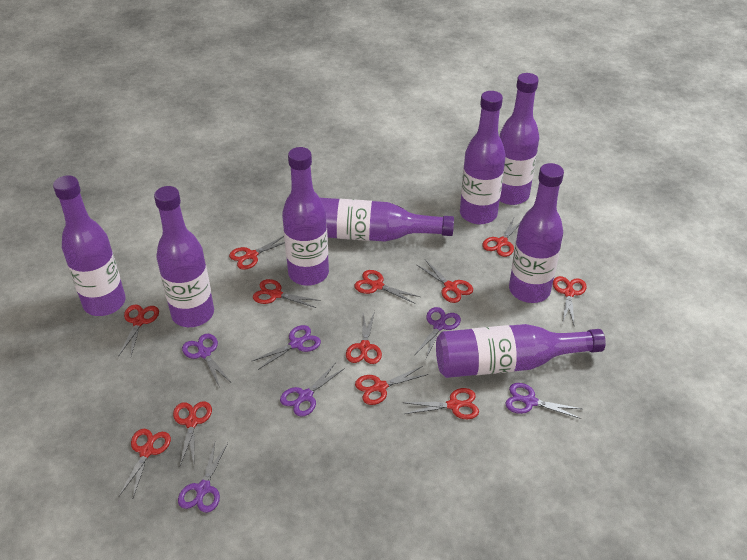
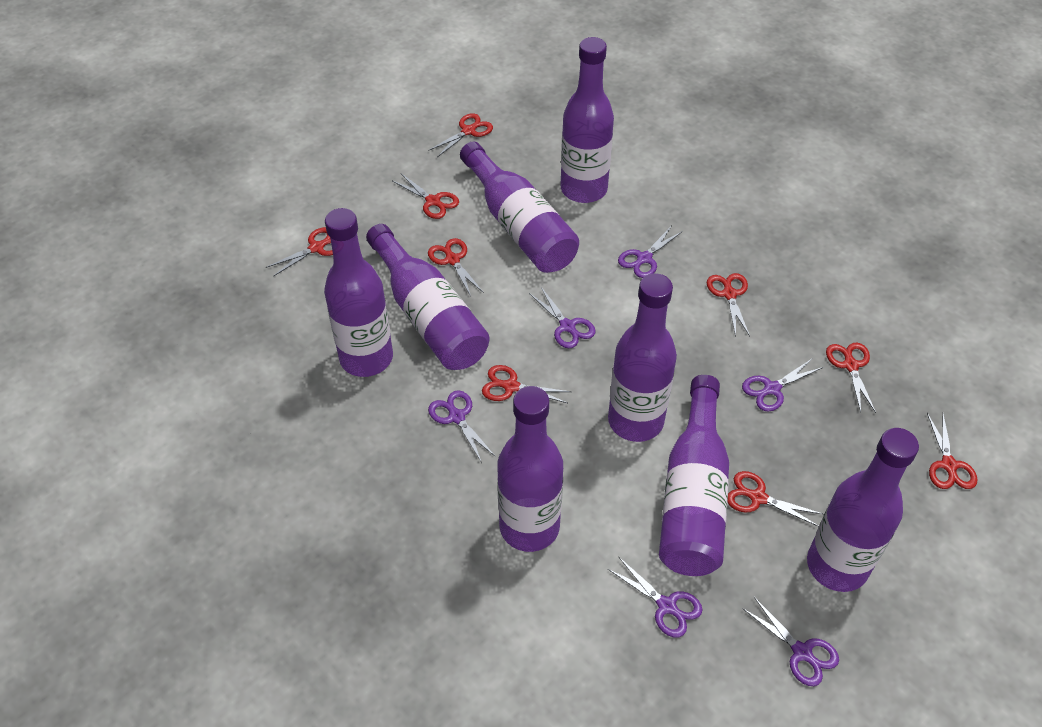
red scissors: [118,305,159,357] [119,429,171,498] [173,401,212,466] [229,236,285,270] [253,279,321,308] [346,311,382,364] [354,270,420,304] [355,366,429,405] [402,388,479,419] [416,260,473,303] [482,218,520,257] [553,276,587,325] = 12 -> [266,227,333,276] [393,173,459,219] [428,113,493,157] [428,238,484,296] [482,365,571,403] [707,273,750,337] [728,471,823,527] [826,343,876,413] [927,413,978,489] = 9

